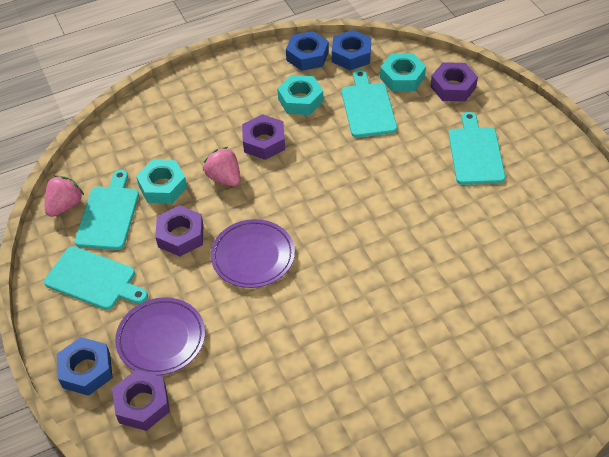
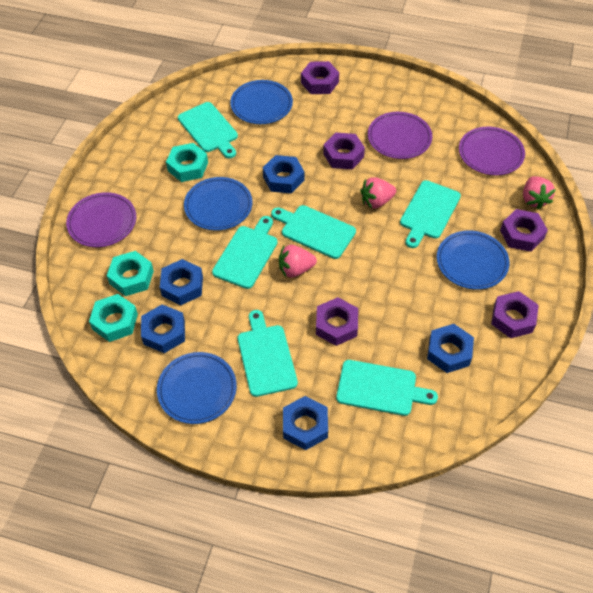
blue nut: [57,337,113,396] [286,31,329,71] [332,30,371,70] = 3 -> [141,305,185,353] [160,259,203,305] [263,155,304,194] [283,396,328,450] [427,324,474,373] = 5
blue plate: none = 0 -> [157,352,237,424] [184,177,252,231] [230,80,293,124] [437,230,510,290] = 4
pink strawberry: [45,175,84,217] [203,147,240,187] = 2 -> [279,245,317,278] [360,177,396,209] [523,176,556,209] = 3
purple nut: [112,370,170,431] [155,205,203,256] [242,114,285,160] [430,62,478,102] = 4 -> [301,61,339,94] [316,297,358,346] [323,132,365,170] [491,291,539,338] [500,209,548,252] = 5
purple plate: [115,297,205,375] [211,219,295,288] = 2 -> [66,192,136,247] [368,112,432,159] [459,127,525,175] = 3
turquoise cutting board: [44,246,148,310] [74,170,139,250] [342,70,397,138] [449,112,505,185] = 4 -> [178,102,238,158] [212,216,278,289] [238,310,298,397] [271,205,356,259] [336,360,438,416] [400,180,461,248] = 6

